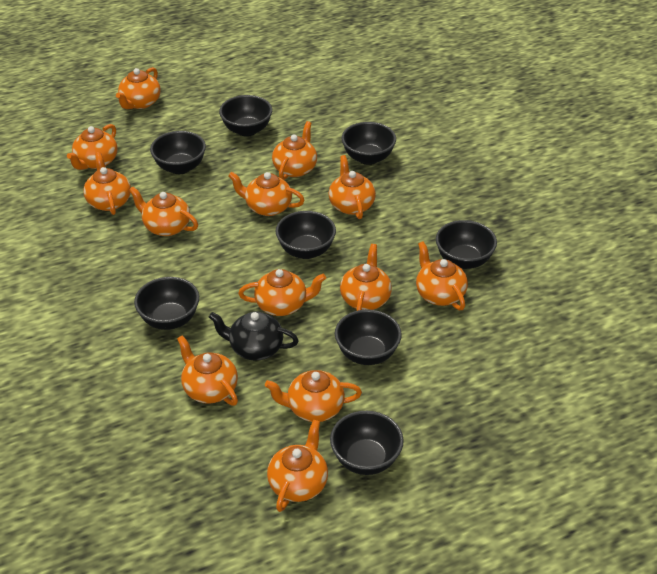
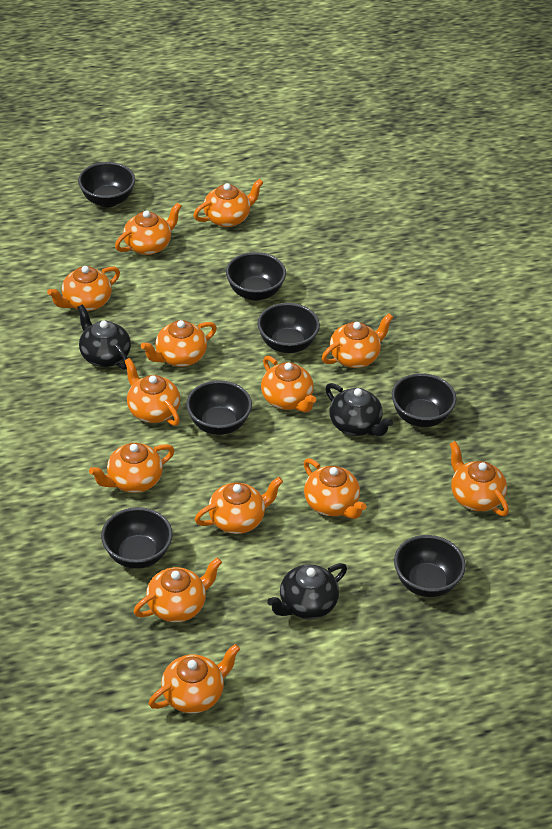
black bowl: [134,277,199,330] [150,131,206,174] [219,95,272,137] [275,211,336,259] [330,411,404,475] [335,309,402,365] [342,122,396,165] [436,220,497,269] = 8 -> [78,162,135,207] [101,507,173,569] [186,380,252,435] [226,252,286,301] [257,303,320,353] [392,373,457,427] [394,535,466,597] = 7
black teapot: [209,311,299,361] = 1 -> [77,304,131,370] [267,563,347,619] [325,383,393,436] = 3

